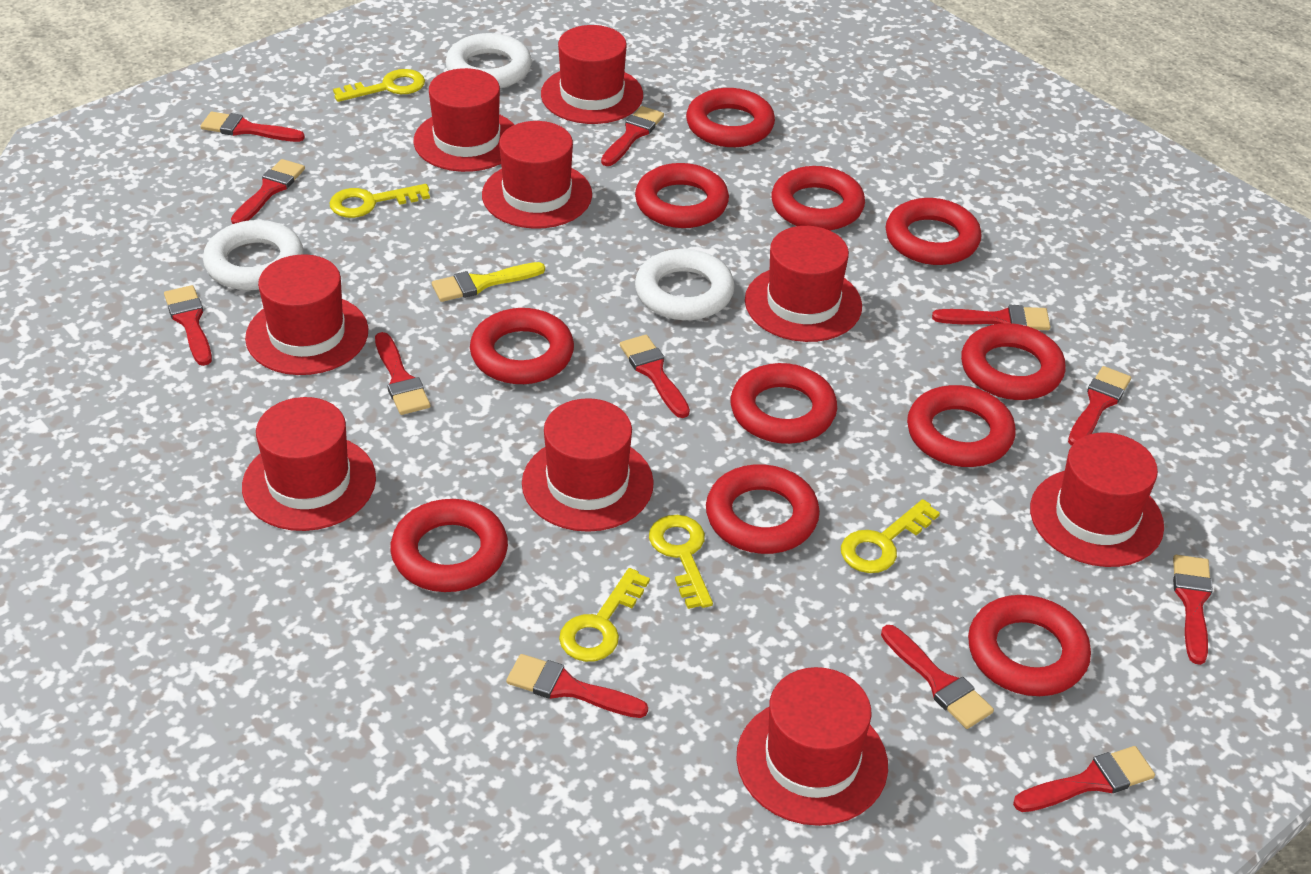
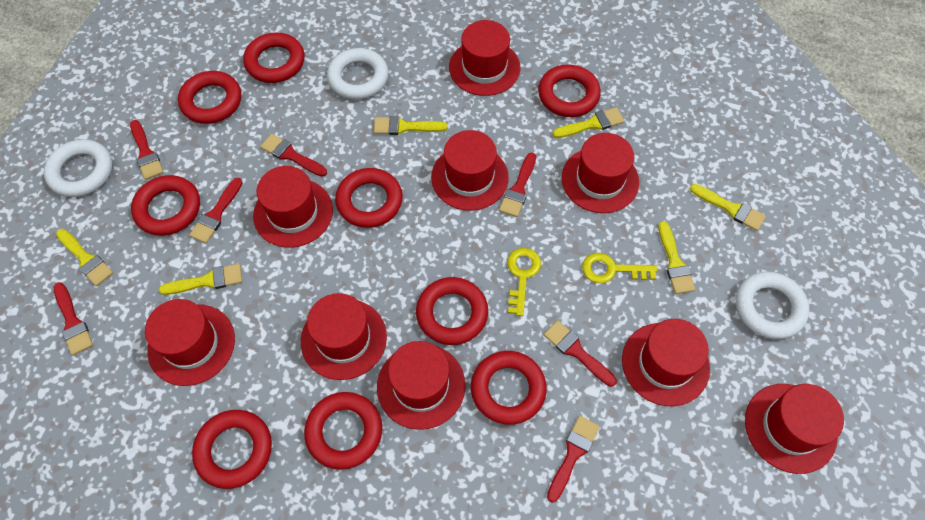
red brush: [164,285,212,366] [200,112,305,142] [231,159,305,224] [375,332,430,415] [506,654,648,718] [601,106,664,166] [620,335,690,418] [881,625,994,729] [932,305,1050,330] [1013,746,1155,812] [1068,366,1131,446] [1173,555,1213,665] = 12 -> [54,282,93,355] [130,120,164,180] [189,178,242,243] [260,134,327,177] [499,153,536,217] [544,320,617,387] [547,416,600,503] = 7
red ring: [390,499,508,592] [470,308,574,384] [635,163,729,228] [686,88,775,147] [706,464,820,554] [731,363,837,444] [771,166,865,230] [886,198,981,265] [907,385,1016,467] [961,323,1066,400] [968,595,1091,696] = 11 -> [131,175,200,236] [178,71,241,124] [192,410,272,489] [243,32,304,83] [304,392,382,470] [335,168,403,228] [416,277,488,345] [471,351,547,425] [538,65,601,117] = 9
yellow brush: [432,262,545,302] = 1 -> [56,229,113,286] [159,264,242,295] [374,116,448,135] [552,107,624,138] [658,221,695,294] [690,184,766,231] = 6
yellow key: [329,184,430,218] [333,69,425,102] [559,568,650,662] [649,515,713,609] [841,499,940,573] = 5 -> [507,248,541,316] [582,253,657,283] = 2

